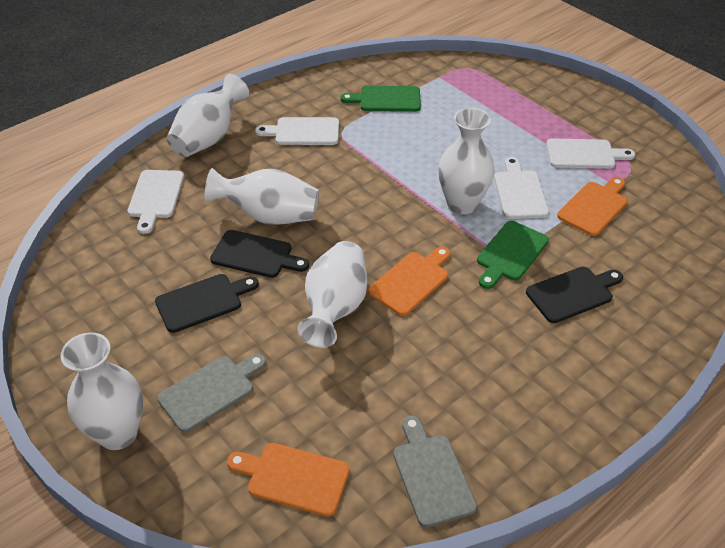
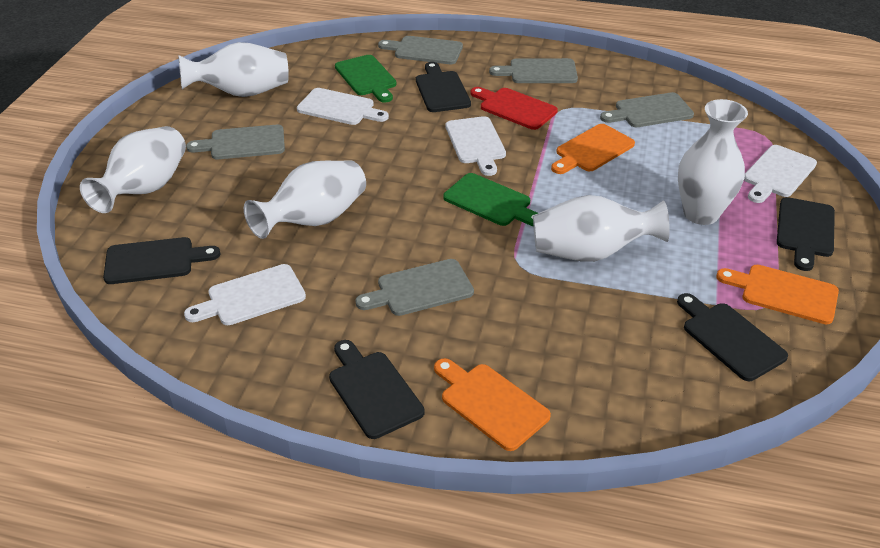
black cutting board: [155,274,259,333] [210,230,309,278] [526,267,623,323] = 3 -> [103,237,220,284] [329,340,425,439] [416,62,471,112] [677,293,788,381] [777,197,835,271] = 5
grey cutting board: [157,354,266,433] [393,416,477,528] = 2 -> [186,125,285,159] [355,259,474,316] [378,36,463,64] [489,58,578,83] [600,92,694,127] = 5
red cutting board: none = 0 -> [470,87,558,130] = 1

